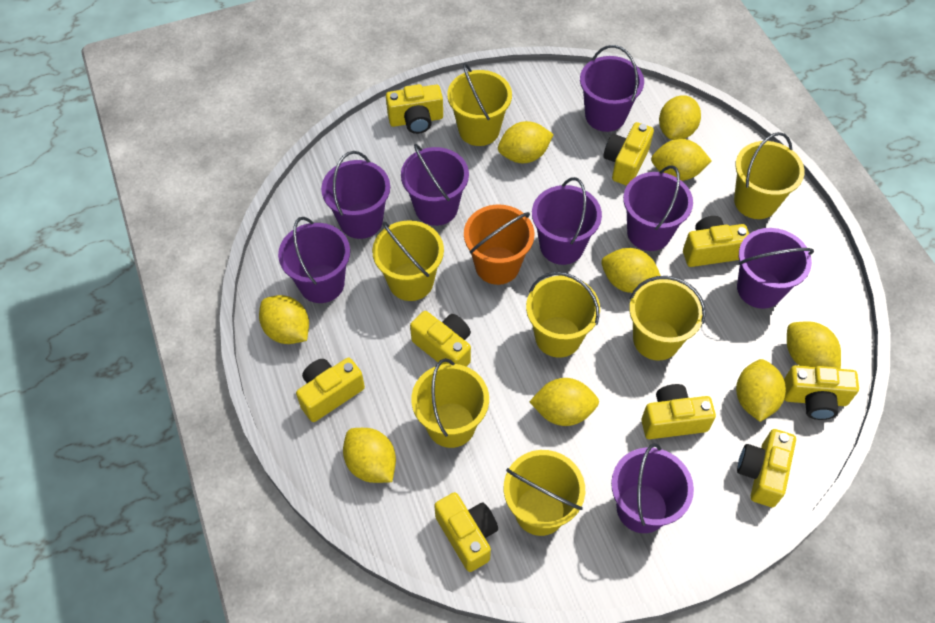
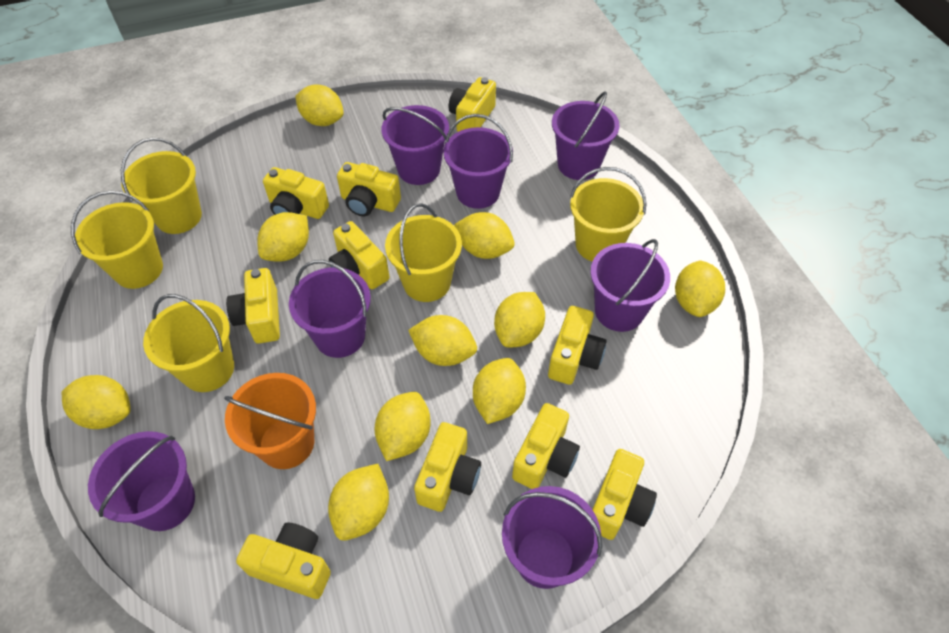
purple bucket: [278,217,350,303] [321,151,390,239] [401,144,469,226] [532,177,602,265] [580,45,644,132] [611,443,694,533] [623,166,693,251] [737,228,814,309] = 8 -> [88,431,195,531] [289,260,371,358] [382,105,449,185] [443,114,513,209] [502,486,603,589] [552,91,620,180] [590,239,670,332] = 7
yellow bucket: [372,220,444,301] [411,358,489,448] [447,63,512,146] [504,450,585,536] [526,272,600,358] [629,276,706,361] [734,132,805,219] = 7 -> [71,190,163,289] [121,138,202,234] [143,294,234,392] [385,203,462,302] [570,167,646,262] = 5
yellow camera: [296,358,365,422] [386,84,443,134] [410,311,471,367] [434,492,498,572] [603,122,654,186] [641,384,716,439] [683,216,749,267] [737,429,796,507] [784,365,859,420] = 9 -> [226,268,280,344] [236,523,331,599] [263,167,329,219] [329,221,389,289] [337,162,401,216] [414,422,481,512] [448,77,496,132] [512,403,580,489] [548,306,607,385] [592,449,657,540] = 10
yellow lemon: [259,295,309,344] [343,428,396,483] [498,121,554,163] [530,378,599,426] [601,248,661,293] [651,139,712,181] [659,95,701,140] [736,359,786,422] [787,322,841,369] = 9 -> [62,375,131,429] [257,212,309,262] [295,84,344,126] [328,464,389,541] [375,392,431,461] [408,315,477,366] [454,212,515,259] [473,358,526,424] [494,292,545,348] [675,260,725,317] = 10

